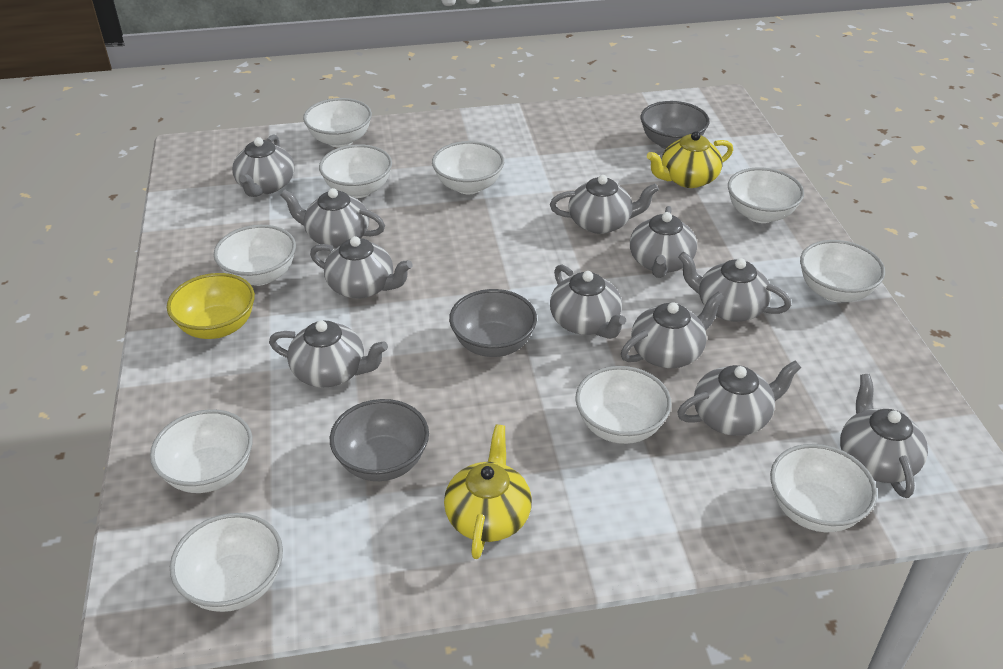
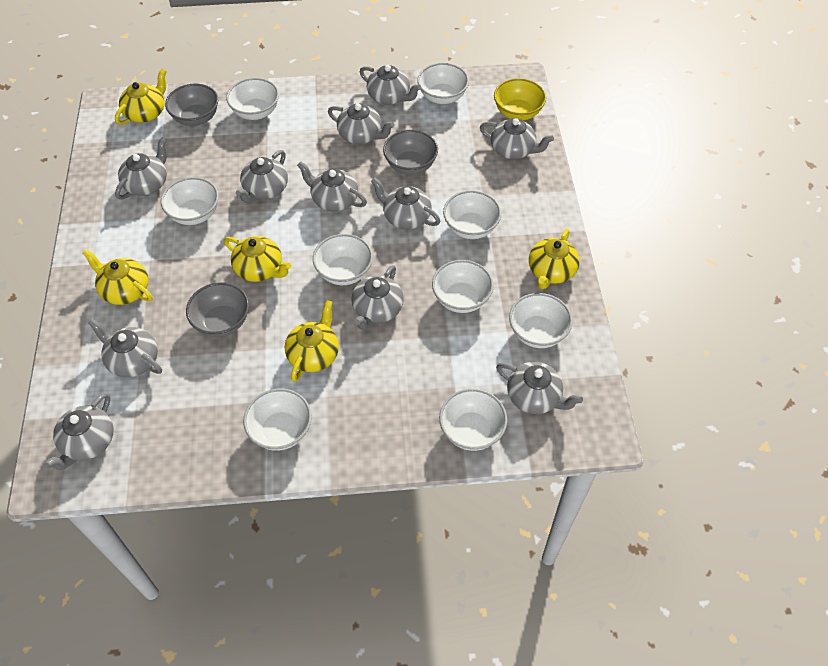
white bowl: [150,409,253,493] [170,513,283,612] [214,225,296,286] [303,98,372,148] [319,144,392,198] [432,141,504,194] [576,366,672,444] [728,167,804,223] [770,444,877,532] [800,240,885,302] = 10 -> [161,177,219,225] [226,78,279,120] [243,389,312,451] [313,234,373,285] [417,63,469,104] [432,260,494,313] [439,389,507,451] [443,190,501,239] [509,293,573,348] = 9
yellow teapot: [444,424,532,559] [647,131,733,188] = 2 -> [83,249,153,305] [115,69,167,125] [224,236,291,282] [285,300,339,382] [529,228,580,289] = 5

